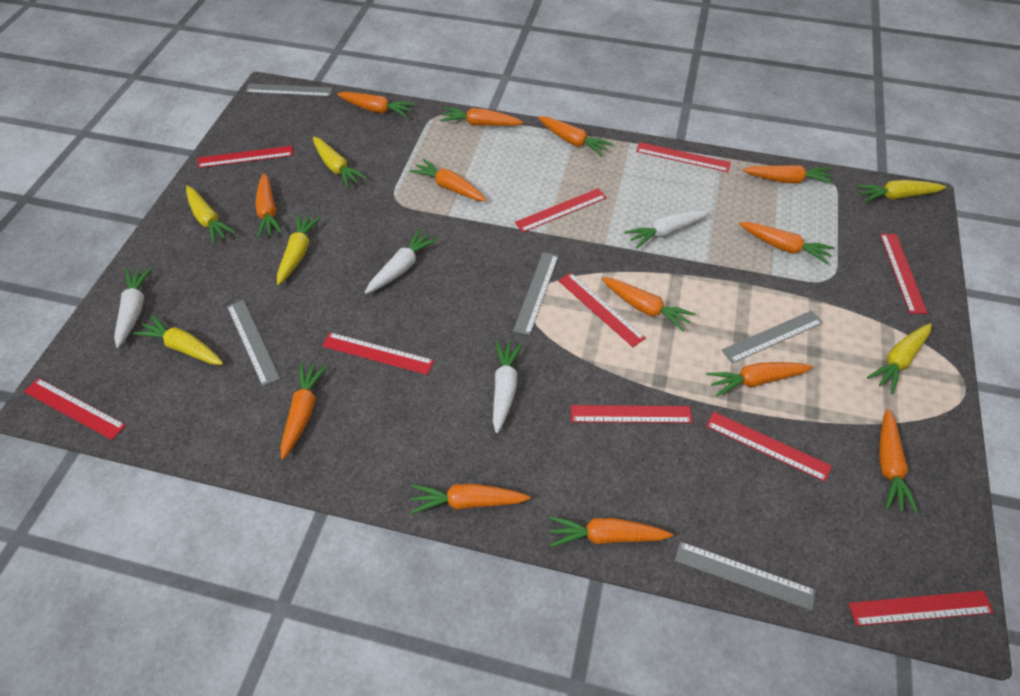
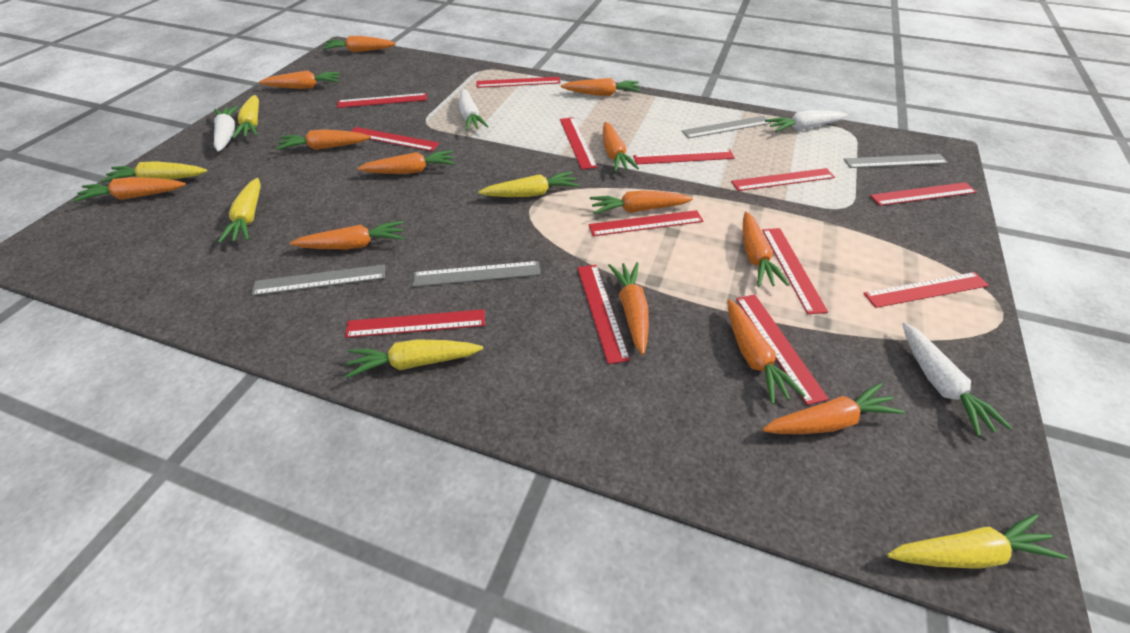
grey ruler: [227,300,280,386] [245,84,333,97] [513,252,559,336] [675,541,816,611] [722,310,823,363] = 5 -> [252,264,385,296] [413,261,540,287] [681,116,771,139] [844,154,948,168] = 4
red ruler: [24,378,126,440] [198,146,293,168] [322,332,434,375] [515,188,607,232] [558,272,646,347] [571,405,692,423] [636,142,731,172] [706,412,832,482] [848,591,994,626] [880,234,927,314] = 10 -> [337,93,427,108] [345,309,485,338] [350,127,440,151] [476,77,561,88] [560,117,597,170] [577,265,630,364] [589,210,703,236] [633,149,735,165] [731,168,835,191] [736,294,829,405] [762,228,828,314] [863,272,989,308] [870,182,977,206] = 13

